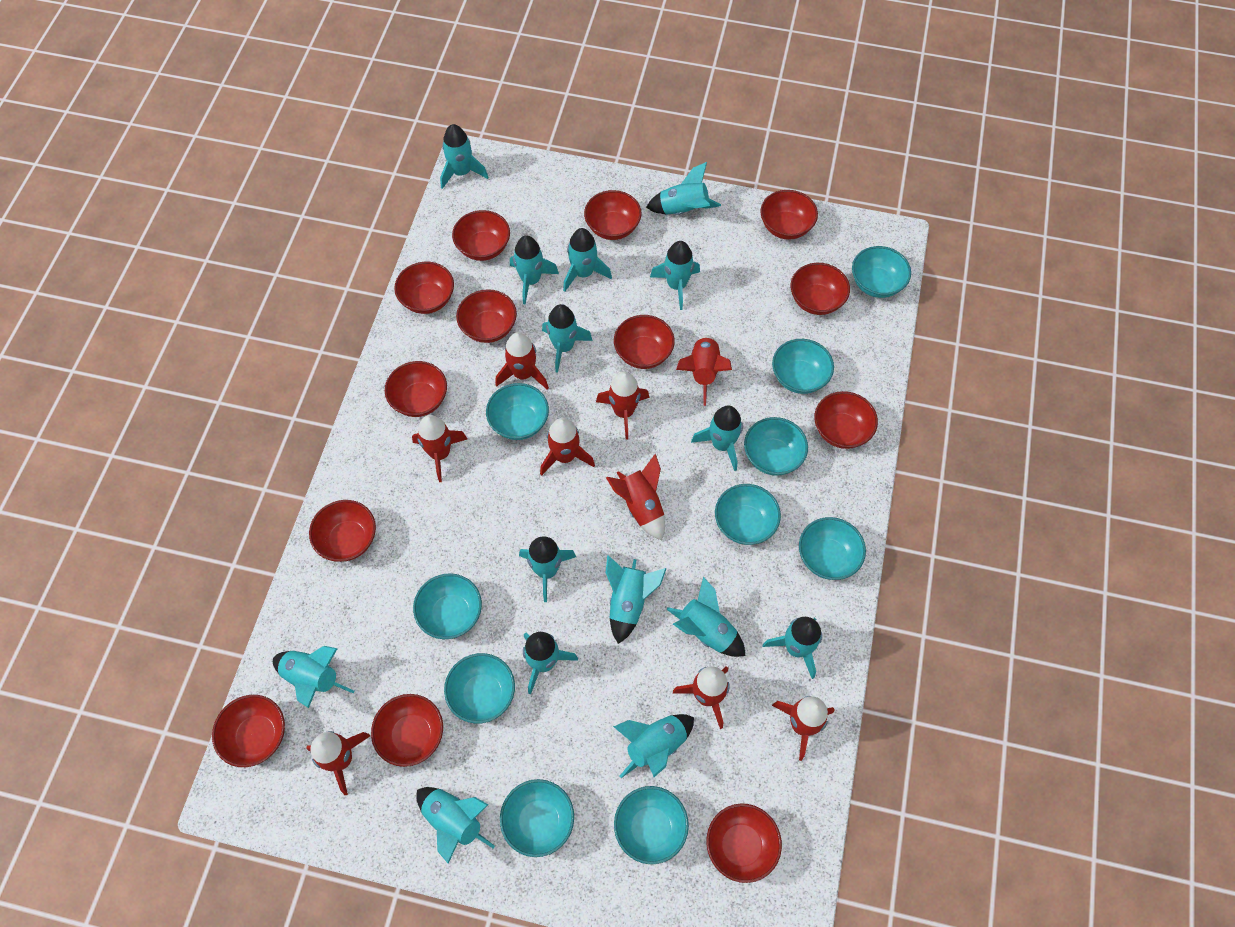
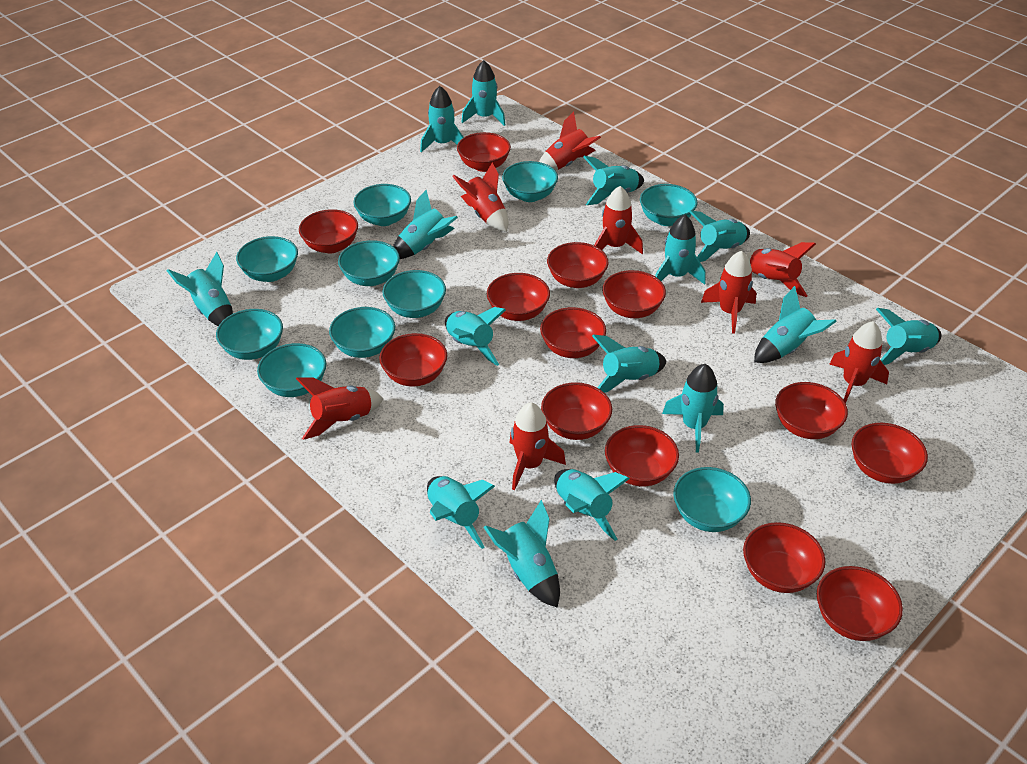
red rocket: [306,731,370,795] [412,415,467,482] [495,332,549,390] [540,418,595,476] [596,372,649,440] [606,453,665,540] [673,666,730,729] [676,335,732,406] [772,696,834,761] = 9 -> [296,377,384,440] [452,163,508,232] [509,402,566,490] [539,112,601,171] [594,186,643,254] [701,251,757,334] [746,242,816,297] [829,321,889,403] = 8

